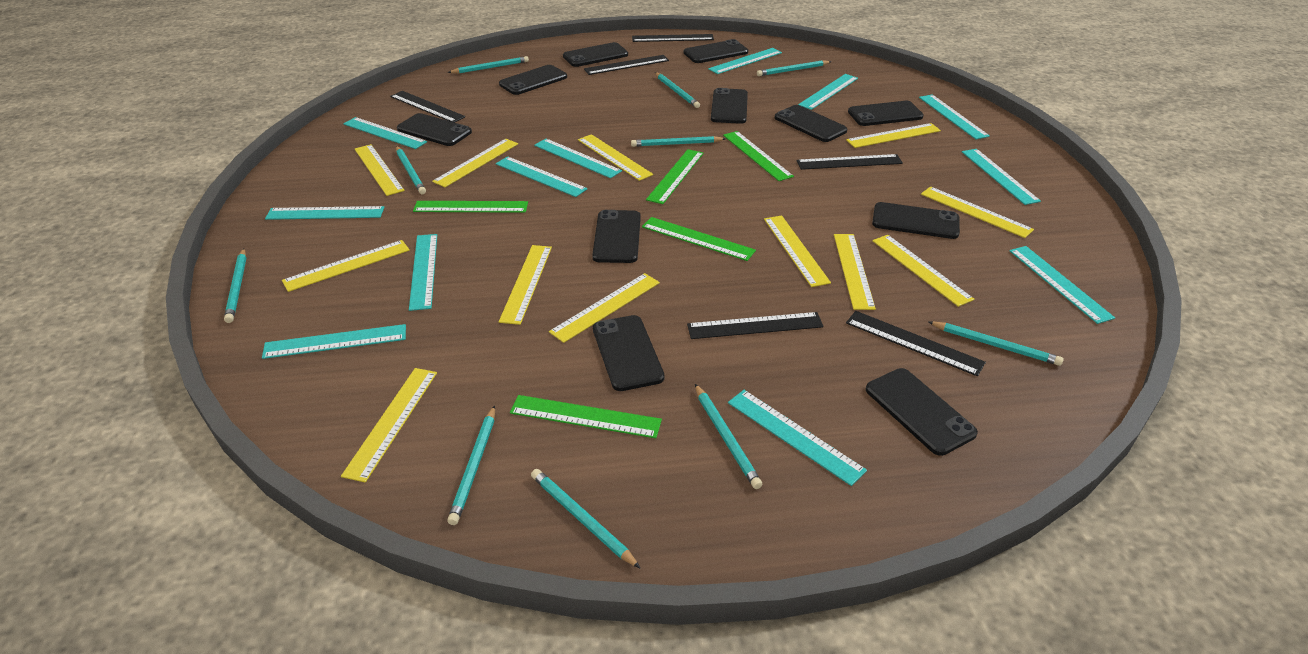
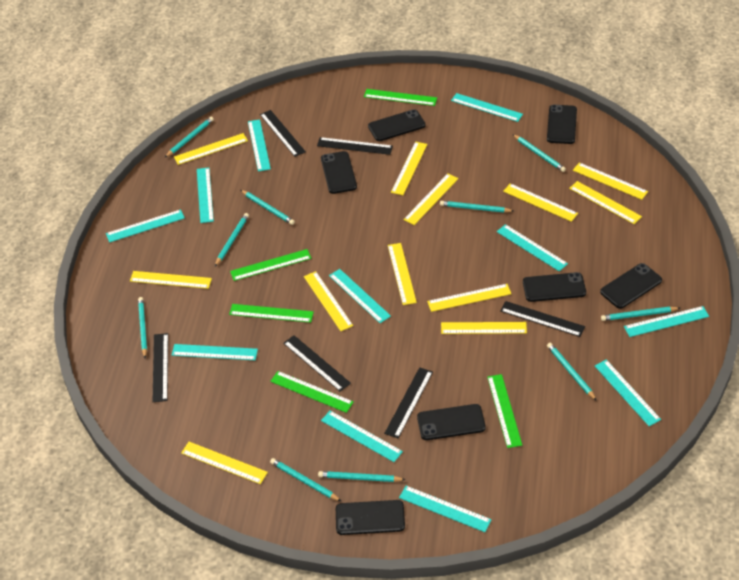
black phone: [397,113,472,146] [499,65,567,95] [563,42,628,67] [592,210,641,263] [593,315,665,391] [684,39,748,63] [711,88,748,124] [775,105,848,142] [848,101,924,126] [866,368,978,456] [872,202,960,239] = 11 -> [321,151,357,194] [336,500,405,535] [368,109,426,141] [417,404,486,440] [523,272,586,302] [547,105,577,144] [600,263,662,309] = 7
turquoise ruler: [262,324,406,359] [265,206,384,220] [343,117,427,149] [409,234,437,311] [496,156,587,197] [534,139,622,178] [708,48,782,74] [728,390,867,486] [798,74,858,110] [919,95,990,139] [962,149,1041,205] [1010,246,1115,324] = 12 -> [106,209,185,243] [172,344,258,360] [197,167,214,223] [248,119,271,172] [321,411,403,462] [329,269,391,323] [399,486,492,532] [451,93,523,122] [497,224,568,271] [595,359,661,426] [624,306,709,337] = 11

